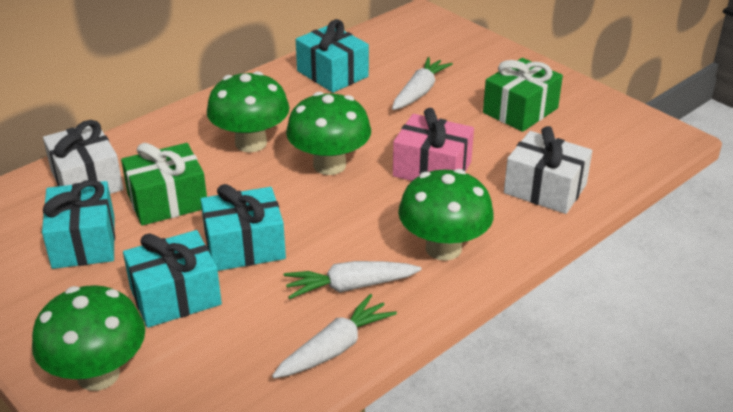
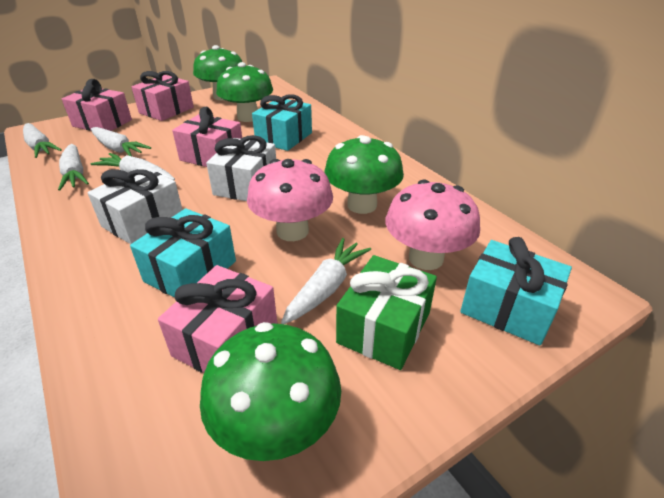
green gift: [121,143,207,226] [483,58,563,132] = 2 -> [336,255,437,370] = 1
pink gift: [393,108,474,181] = 1 -> [62,79,132,131] [132,71,194,121] [158,265,277,373] [172,107,242,167] = 4
pink mushroom: none = 0 -> [247,159,333,241] [385,180,480,270] = 2
turquoise gift: [42,180,115,269] [123,230,222,328] [200,184,286,271] [296,19,369,93] = 4 -> [130,208,236,298] [252,94,312,151] [460,237,572,346] = 3
white carrot: [272,294,397,378] [284,261,422,299] [392,57,453,110] = 3 -> [23,123,62,158] [58,144,89,191] [91,127,151,156] [91,153,175,180] [281,238,371,324] = 5

